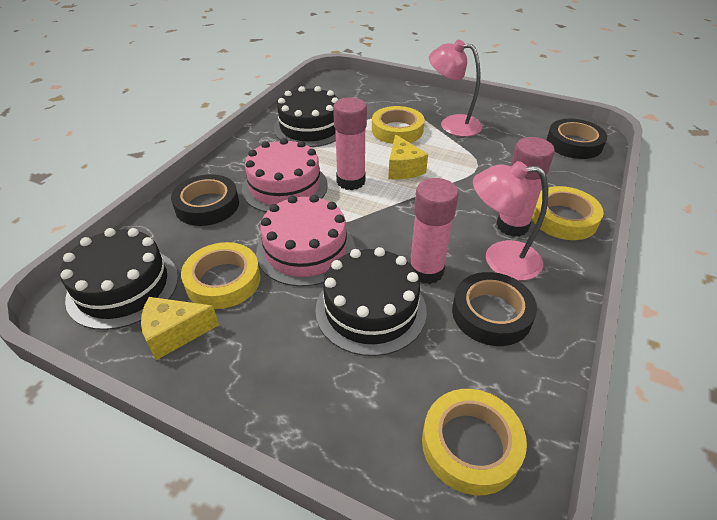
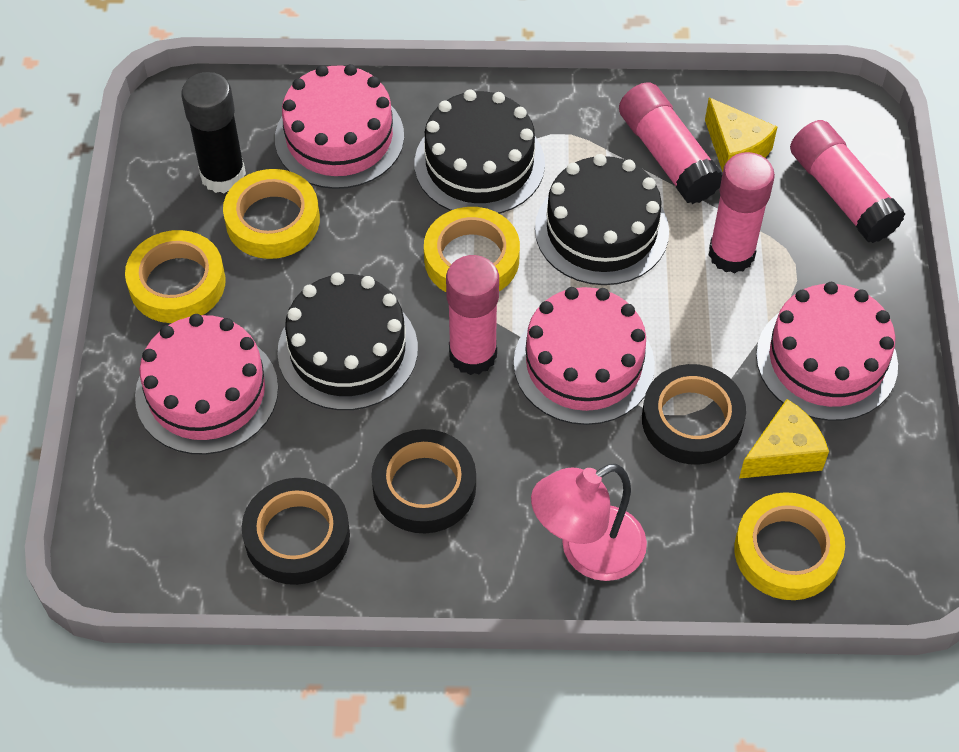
black glue stick: none = 0 -> [181,72,246,193] = 1
pink cake: [242,138,328,212] [256,195,355,287] = 2 -> [135,314,278,455] [275,64,404,189] [514,287,655,425] [756,282,898,421] = 4
pink glue stick: [333,97,367,190] [410,178,459,284] [496,137,555,237] = 3 -> [446,255,499,375] [619,82,722,204] [708,152,775,273] [790,120,905,243] = 4
pink lamp: [429,40,482,137] [473,161,548,281] = 2 -> [531,464,647,581] = 1

